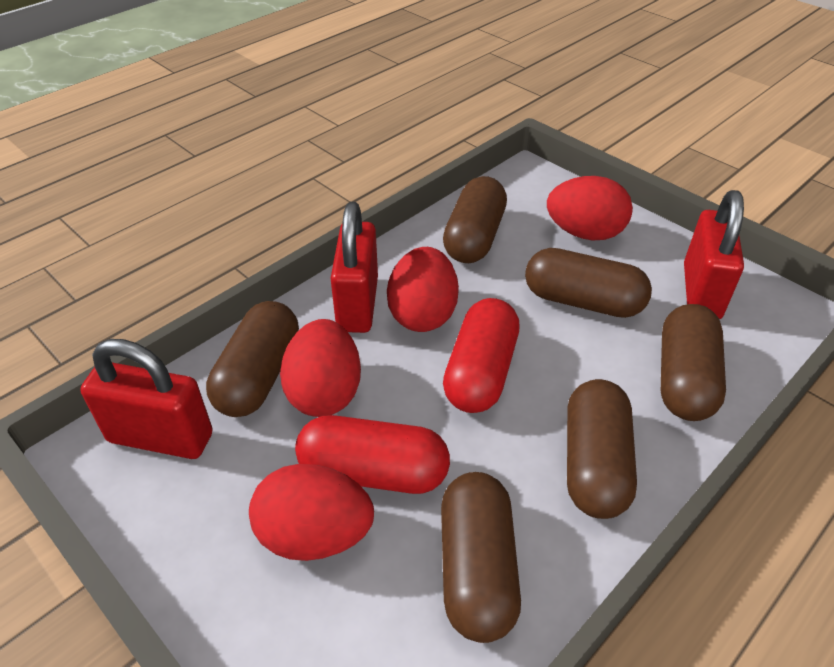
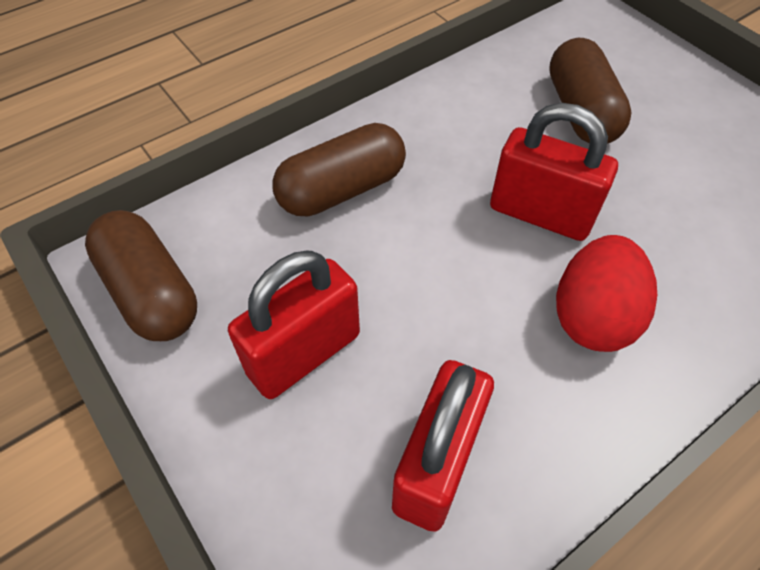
brown capsule: [206,301,299,417] [441,472,521,643] [443,176,507,263] [525,248,652,318] [567,379,637,519] [661,304,726,421] = 6 -> [85,210,197,341] [273,123,406,216] [549,38,632,144] = 3
red capsule: [295,415,450,494] [443,298,520,413] = 2 -> none = 0
red egg: [249,464,374,561] [280,319,361,417] [387,247,459,332] [547,176,633,241] = 4 -> [556,235,657,352] = 1

